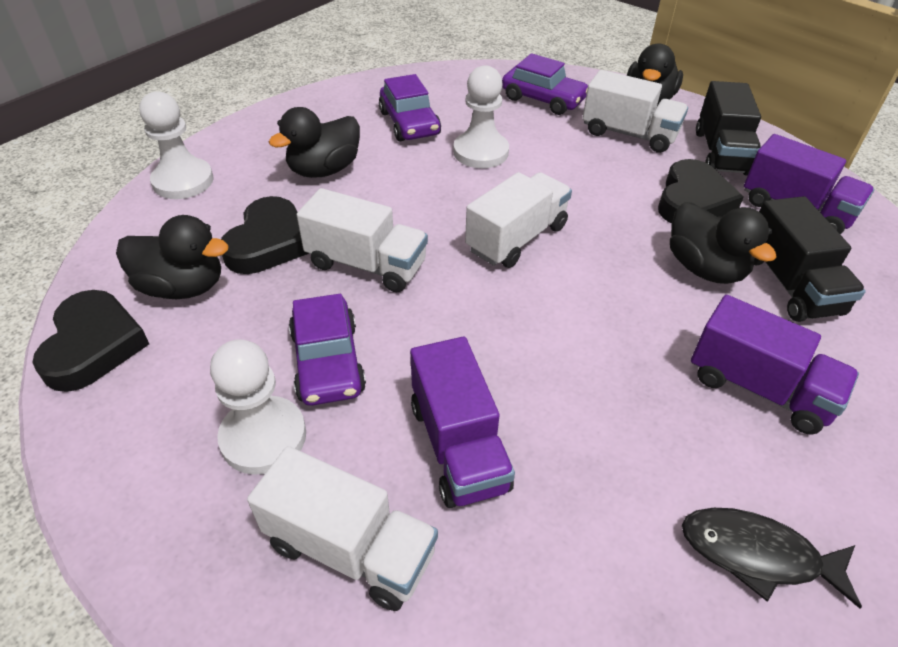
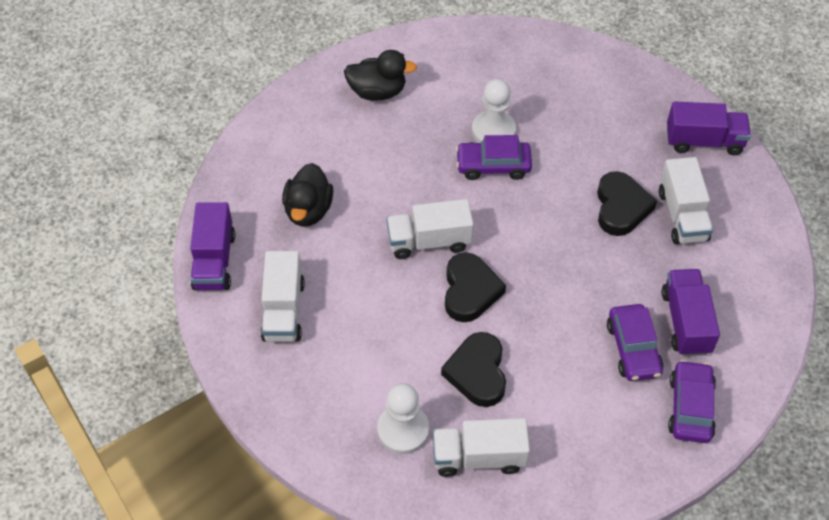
black duck: [116,215,229,299] [269,107,360,178] [627,43,683,106] [670,202,777,284] = 4 -> [282,163,333,227] [344,50,417,101] = 2
black fish: [682,508,862,608] = 1 -> none = 0
black truck: [696,81,761,176] [754,196,866,322] = 2 -> none = 0
white pawn: [139,91,214,199] [210,339,306,475] [453,65,509,168] = 3 -> [377,383,429,454] [472,79,516,143] = 2

